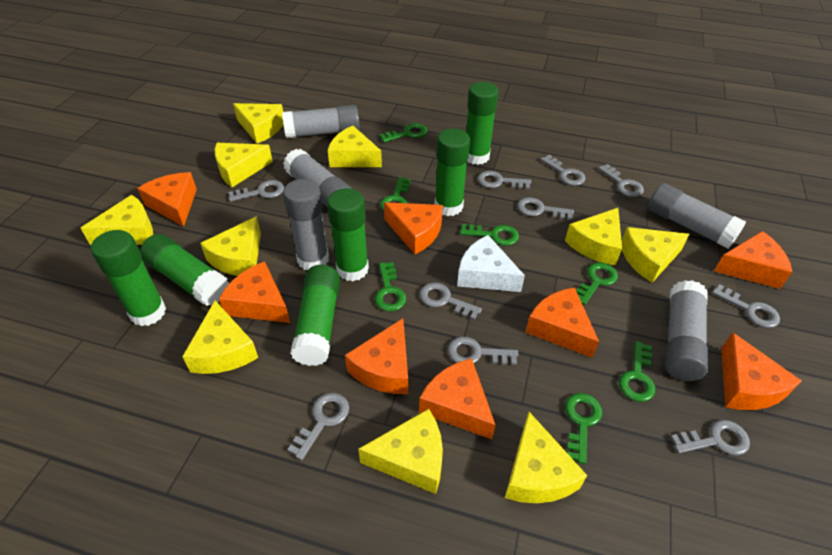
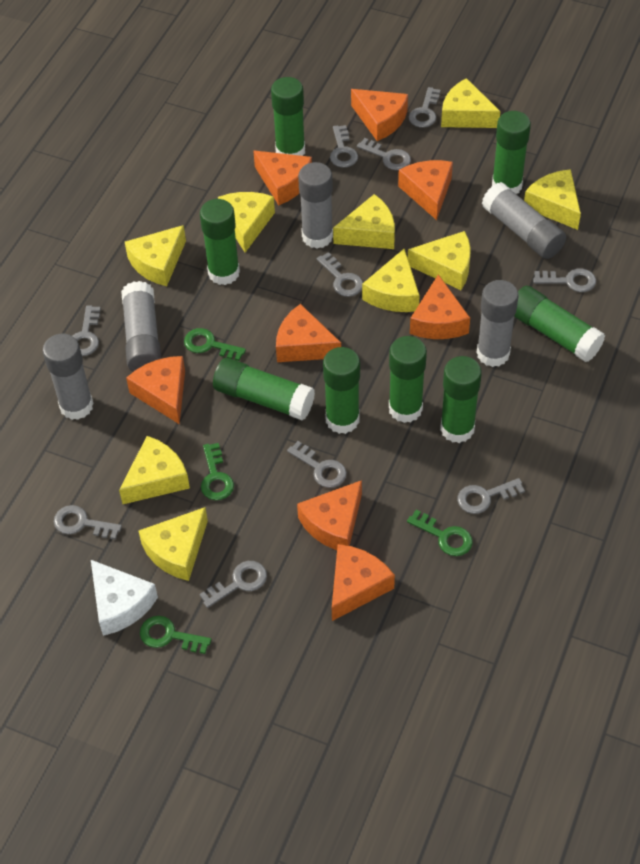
green glue stick: [91,230,166,326] [140,234,229,306] [290,265,340,366] [327,188,369,281] [435,128,470,216] [466,82,499,165] = 6 -> [200,199,240,285] [213,358,315,421] [271,77,305,156] [323,347,360,434] [389,336,427,423] [440,356,482,443] [492,111,531,194] [514,286,605,362] = 8
green key: [375,262,406,311] [380,123,427,142] [380,177,411,211] [460,224,519,246] [565,393,602,464] [576,262,618,305] [619,341,655,402] = 7 -> [140,616,212,654] [184,328,246,361] [201,443,234,500] [407,510,473,556] = 4
yellow cheese: [81,195,153,245] [182,301,258,374] [200,216,261,276] [215,143,273,187] [233,103,283,143] [328,126,382,167] [358,409,443,494] [505,412,587,503] [565,208,622,265] [622,227,689,283] = 10 -> [119,436,190,504] [125,225,186,286] [139,507,208,581] [218,192,275,253] [333,194,395,249] [362,249,420,312] [408,231,471,290] [441,78,500,128] [524,169,581,230] = 9

